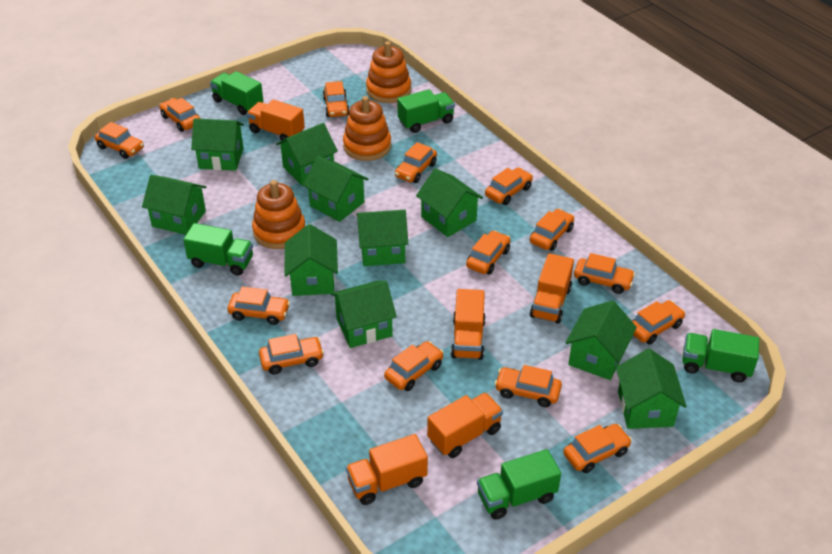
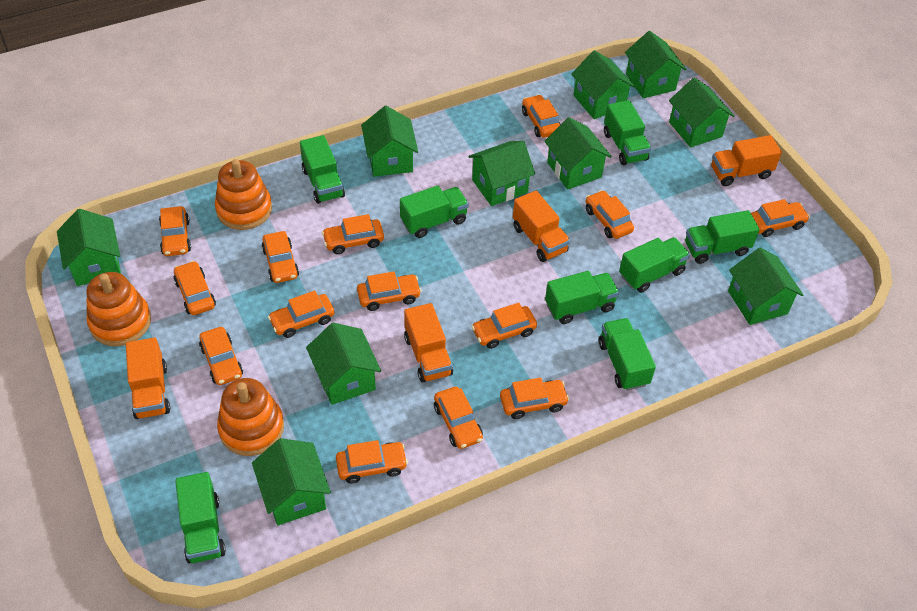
green truck: [183,223,253,276] [210,71,263,115] [397,89,455,133] [477,449,561,520] [682,329,759,382] = 5 -> [175,472,226,564] [300,135,345,204] [400,186,469,238] [545,271,619,324] [599,318,656,391] [604,100,651,165] [619,237,690,293] [685,210,760,264] = 8
orange truck: [247,99,305,141] [346,434,428,505] [427,392,503,458] [451,289,486,360] [530,253,574,324] = 5 -> [126,338,170,419] [404,303,453,382] [513,190,570,262] [711,135,782,186] = 4

